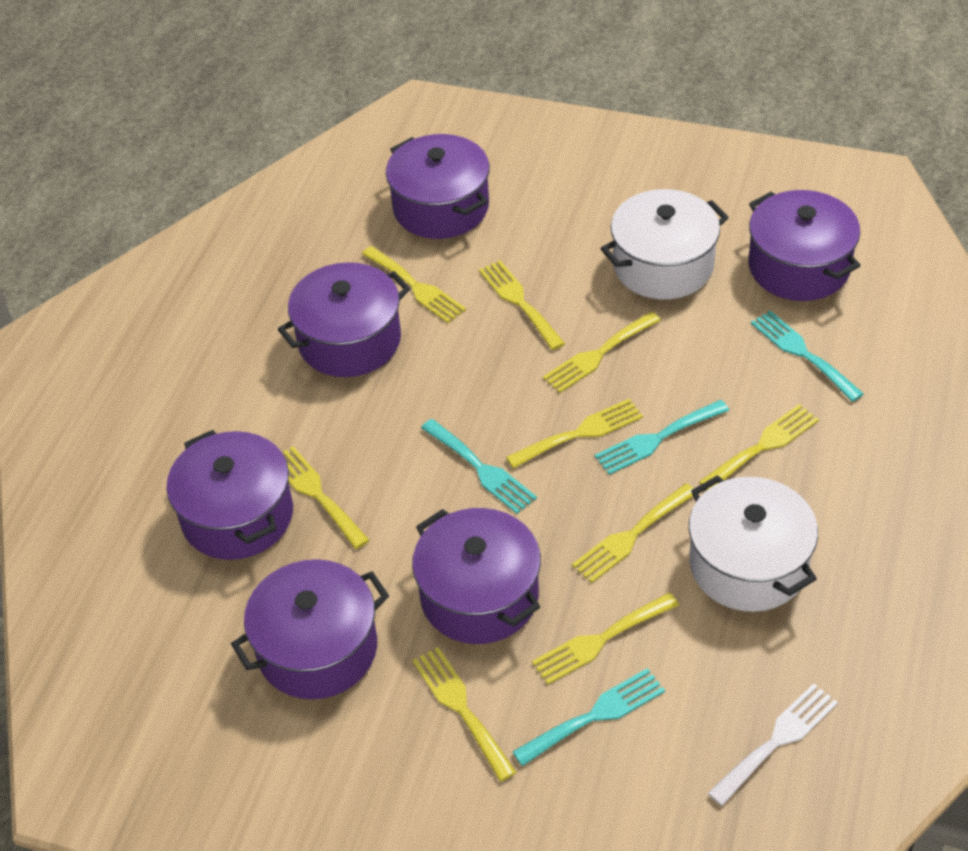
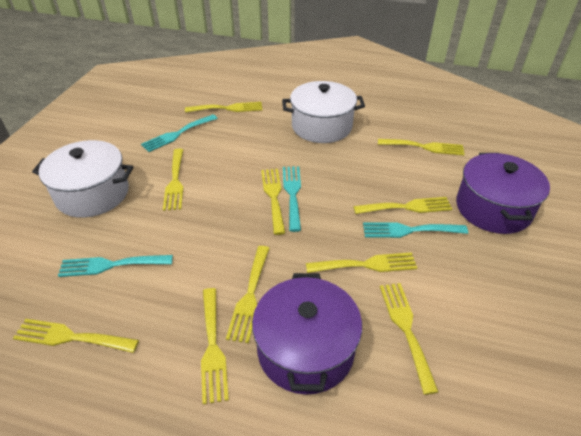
purple pot: [166,430,293,560] [231,559,389,699] [278,262,410,377] [386,134,490,239] [412,508,541,644] [748,190,861,301] = 6 -> [252,273,362,395] [456,153,550,234] = 2
white fork: [708,683,838,806] = 1 -> none = 0
yellow fork: [283,446,369,549] [362,246,466,323] [412,647,516,782] [479,260,565,350] [506,399,643,469] [532,592,679,685] [543,311,661,393] [572,483,694,583] [699,404,819,490] = 9 -> [13,319,139,353] [163,149,184,211] [185,102,262,113] [201,288,229,405] [226,246,270,343] [261,169,285,235] [306,252,417,273] [353,197,452,214] [378,139,465,156] [380,283,439,395] = 10

